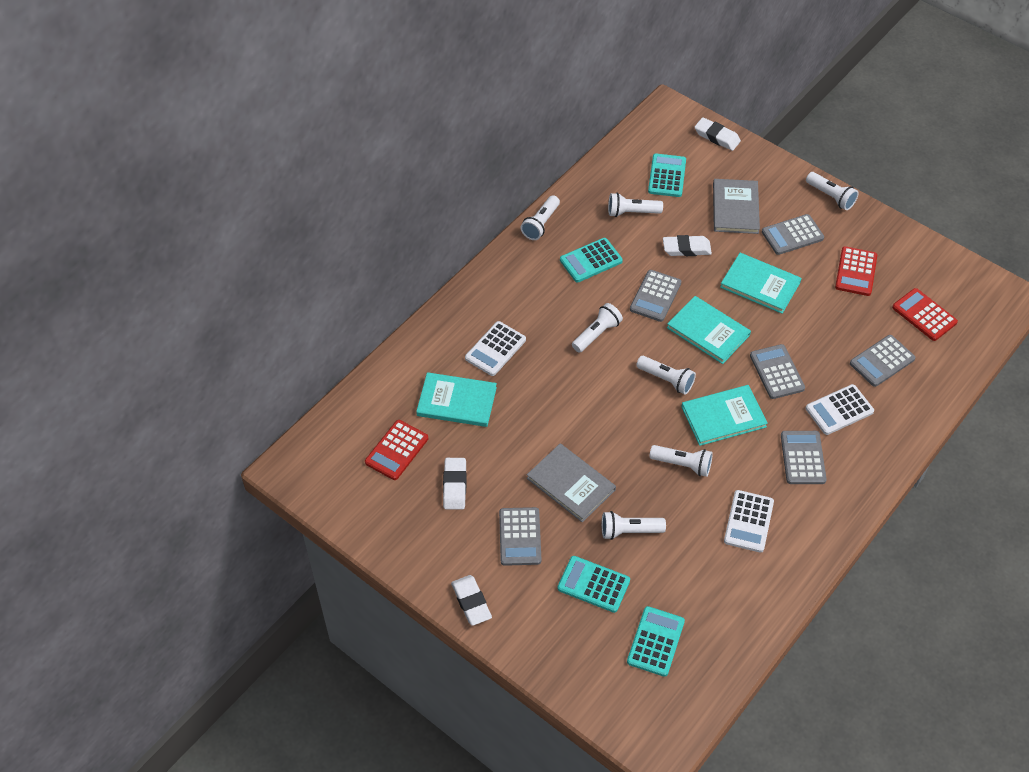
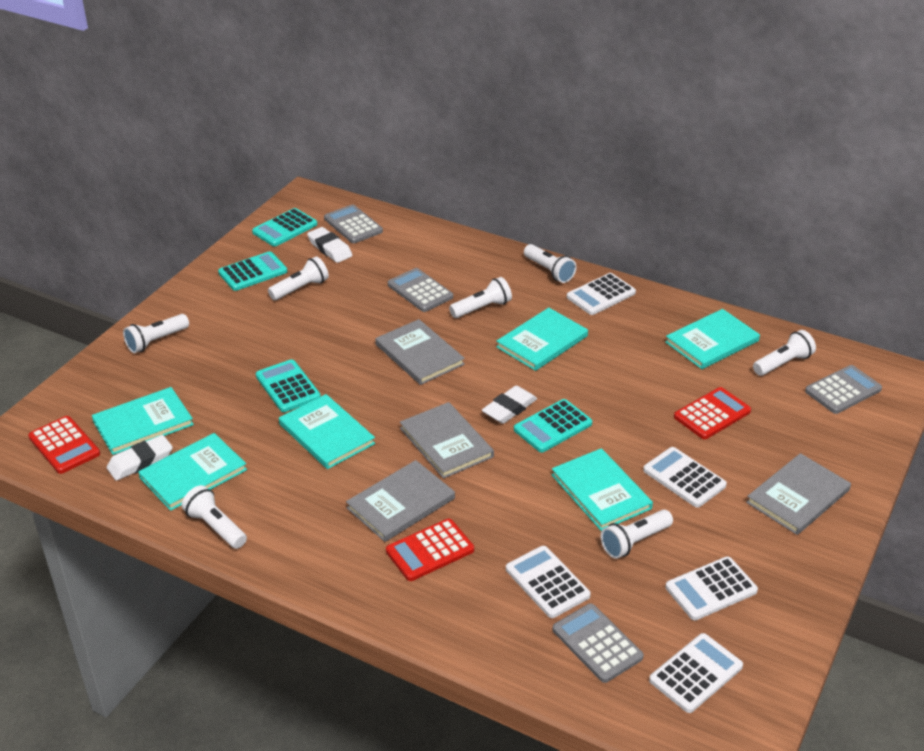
grey book: [527,443,616,523] [713,179,760,234] = 2 -> [346,460,455,542] [375,319,465,385] [400,402,494,479] [746,453,851,535] = 4
grey calculator: [499,507,541,566] [630,270,681,322] [750,344,805,399] [762,214,824,255] [781,431,827,484] [850,335,916,387] = 6 -> [324,204,383,243] [388,268,453,312] [552,603,644,683] [805,365,882,414] = 4
turquoise book: [416,372,497,427] [667,296,751,364] [681,385,768,446] [720,253,802,314] = 4 -> [92,387,194,455] [138,433,247,511] [279,394,375,469] [496,308,588,371] [551,448,653,531] [665,309,760,369] = 6
white calculator: [465,321,526,376] [724,490,774,553] [806,384,874,435] = 3 -> [506,546,591,618] [567,273,636,315] [643,447,727,508] [649,633,743,713] [665,556,758,620] = 5
white eraser: [443,458,466,509] [451,575,492,626] [663,235,712,256] [695,117,741,151] = 4 -> [107,435,173,481] [307,227,352,263] [482,386,537,424] = 3

